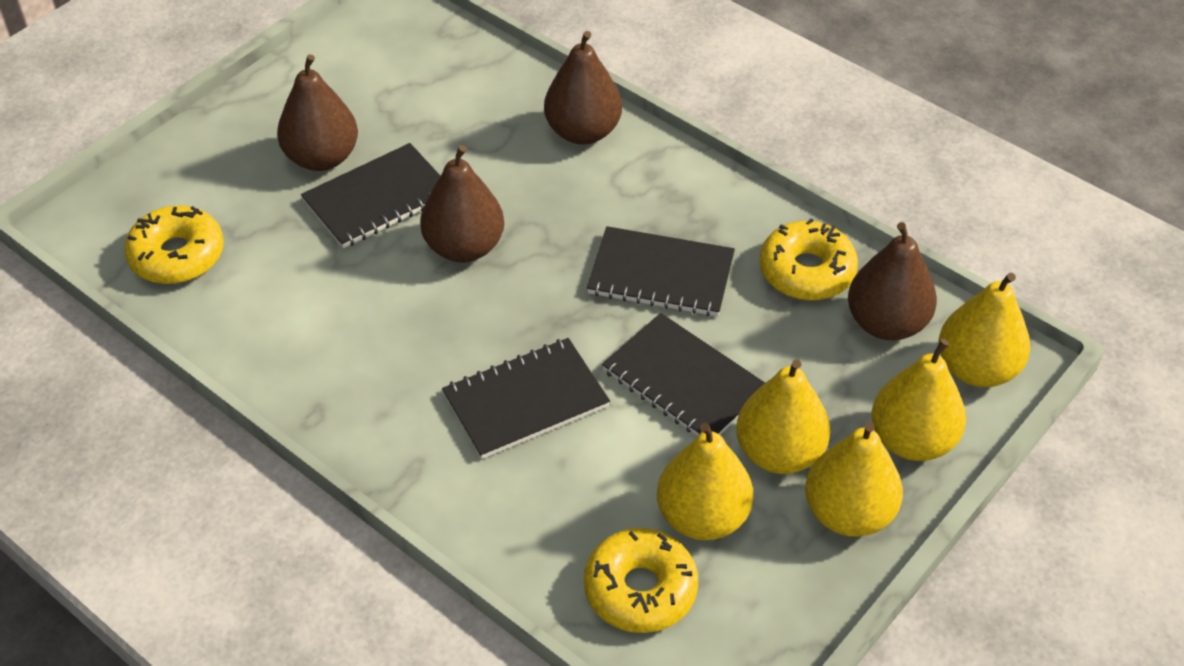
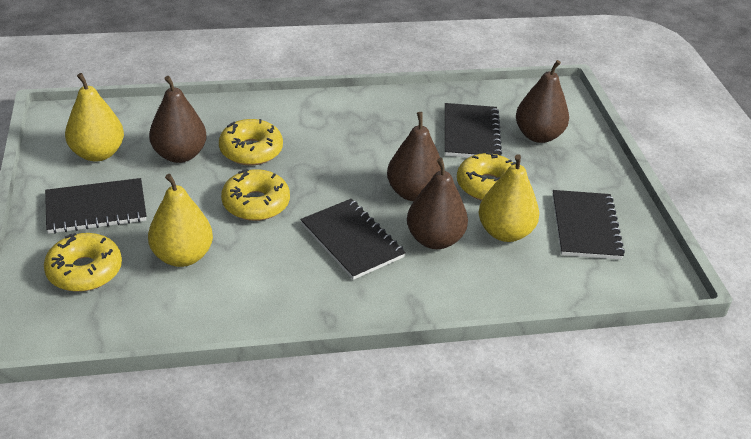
yellow donut: [124,205,224,284] [584,528,698,633] [759,218,858,301] = 3 -> [44,233,122,292] [219,119,283,165] [221,169,290,221] [457,152,516,201] = 4
yellow pear: [657,423,753,540] [736,360,830,474] [805,422,903,537] [871,339,966,461] [938,273,1030,387] = 5 -> [65,73,124,162] [148,174,213,267] [479,154,539,242] = 3

